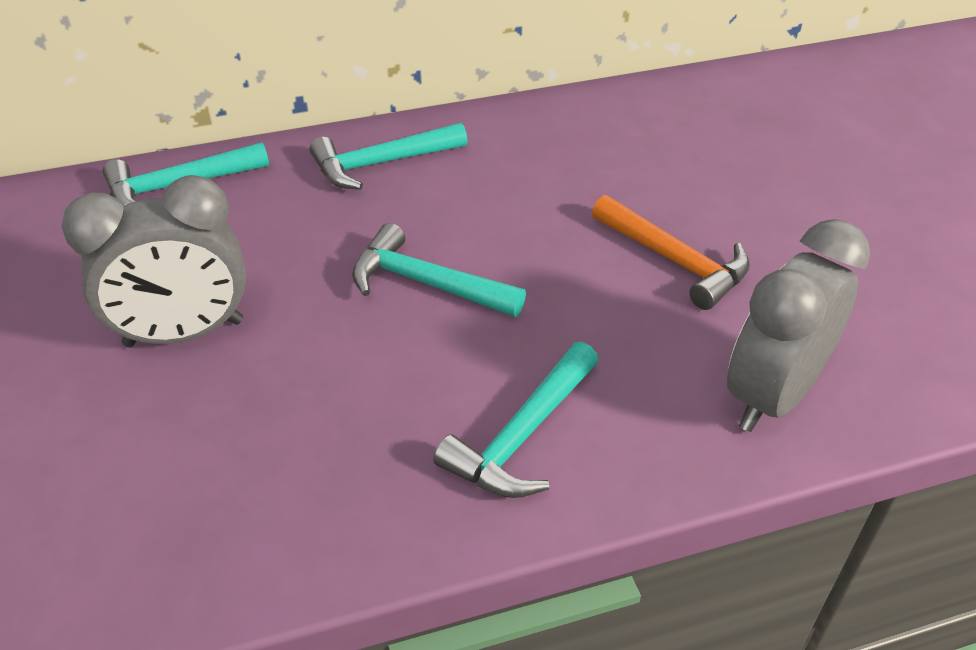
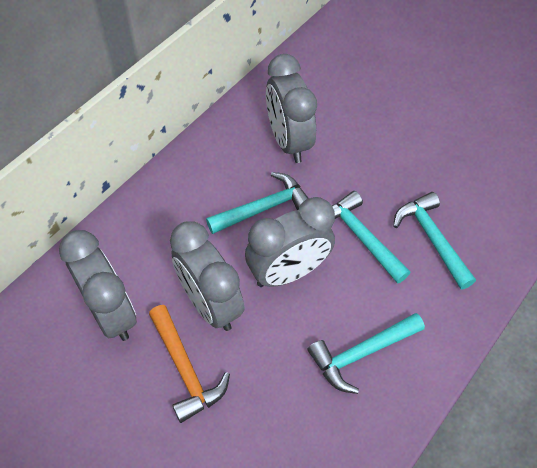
grey clock: [62,175,246,348] [727,219,870,432] = 2 -> [59,230,137,341] [170,221,245,331] [245,197,335,287] [266,54,317,163] = 4

